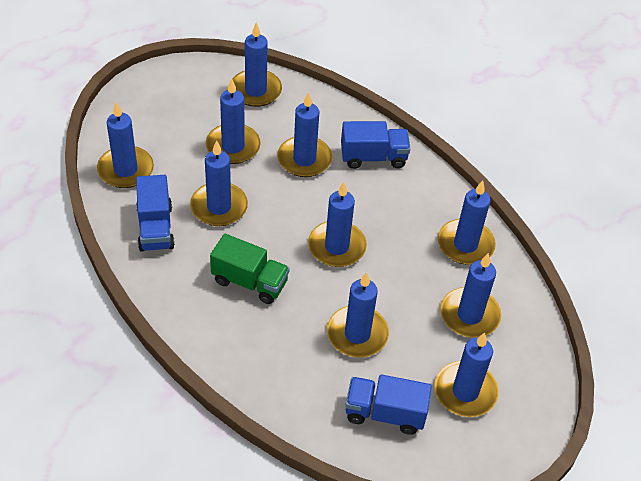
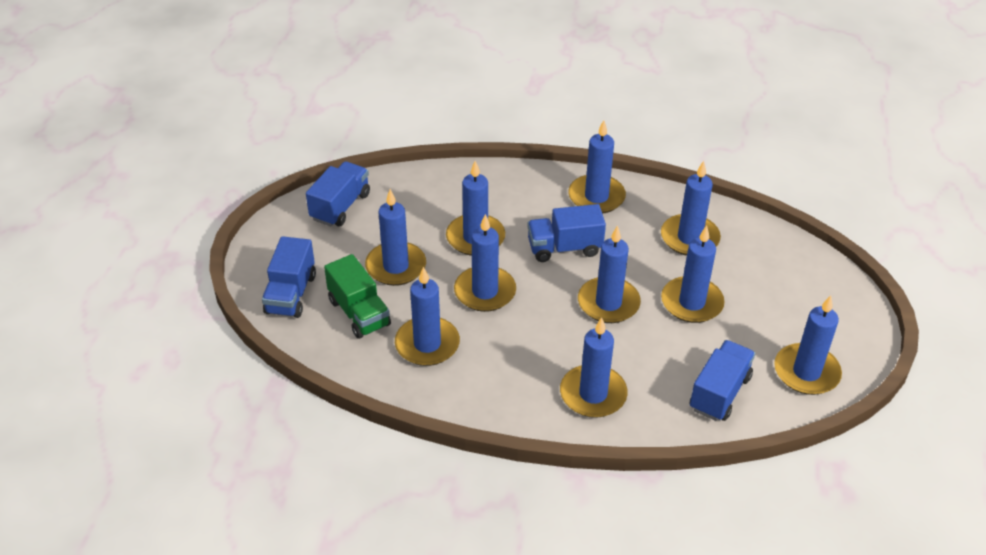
blue truck: [136,175,175,252] [341,121,411,169] [345,374,432,435] = 3 -> [262,236,316,318] [306,161,370,227] [527,204,606,262] [690,340,755,421] = 4

